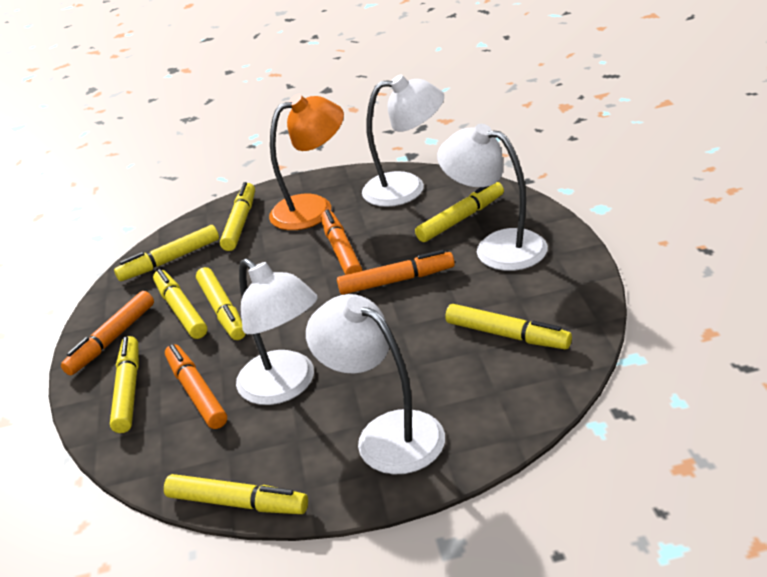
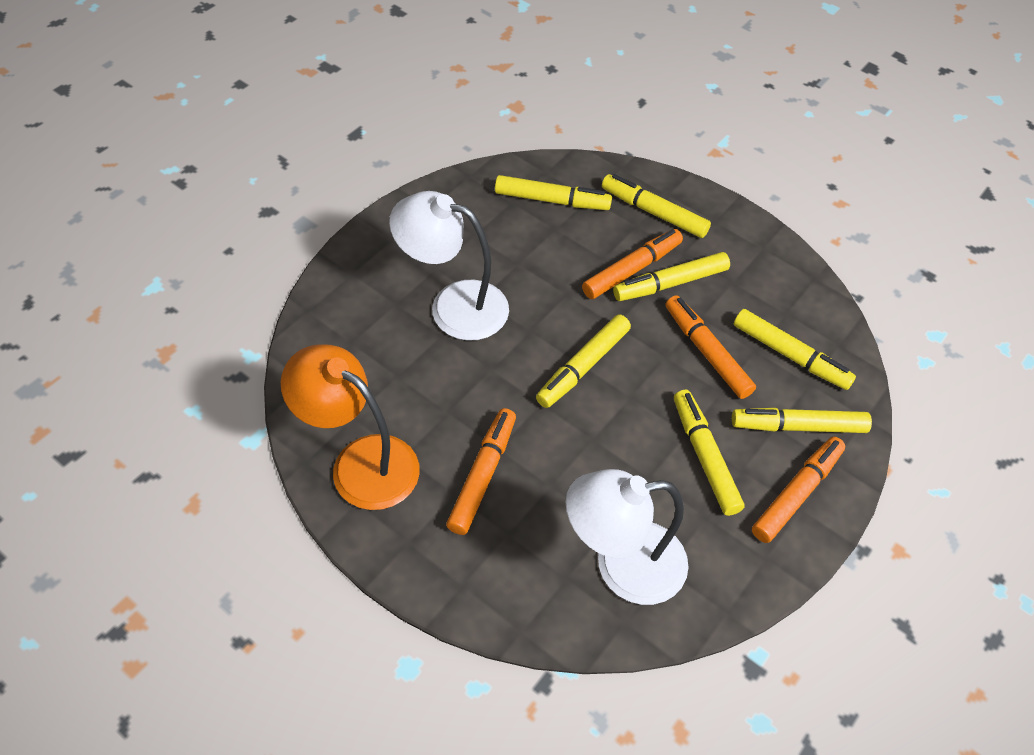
white lamp: [236,258,318,405] [306,294,445,475] [362,75,444,207] [437,124,548,271] = 4 -> [389,191,509,341] [566,469,688,605] = 2
yellow marker: [110,336,139,433] [114,225,219,281] [153,269,207,339] [164,474,308,514] [196,267,245,340] [220,182,255,251] [415,182,504,242] [445,304,572,349] = 8 -> [495,175,612,210] [536,314,631,408] [602,174,711,238] [613,252,730,301] [674,390,745,516] [732,408,872,433] [734,309,856,390] = 7

